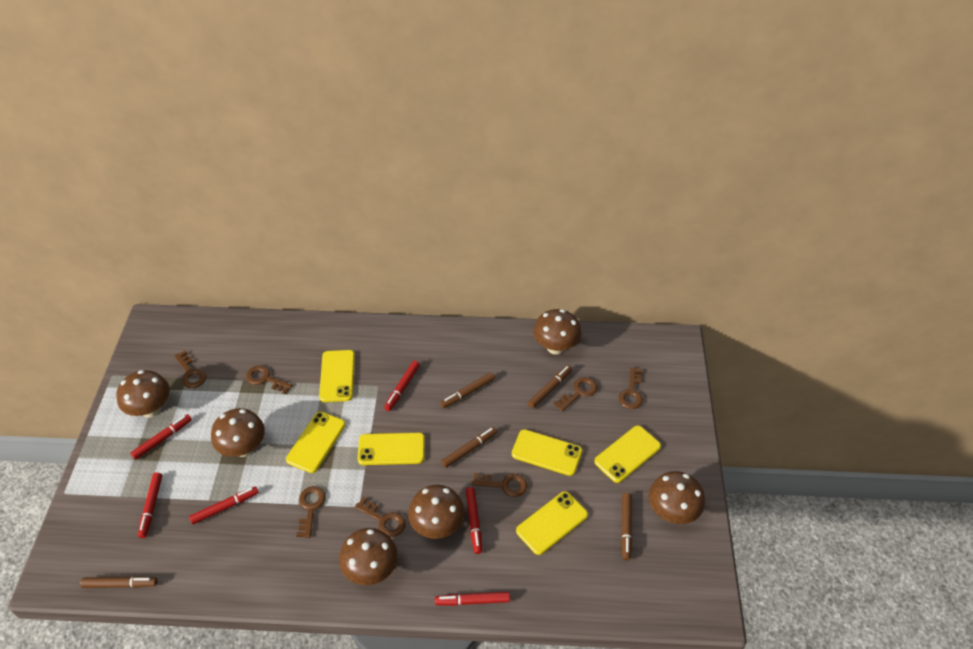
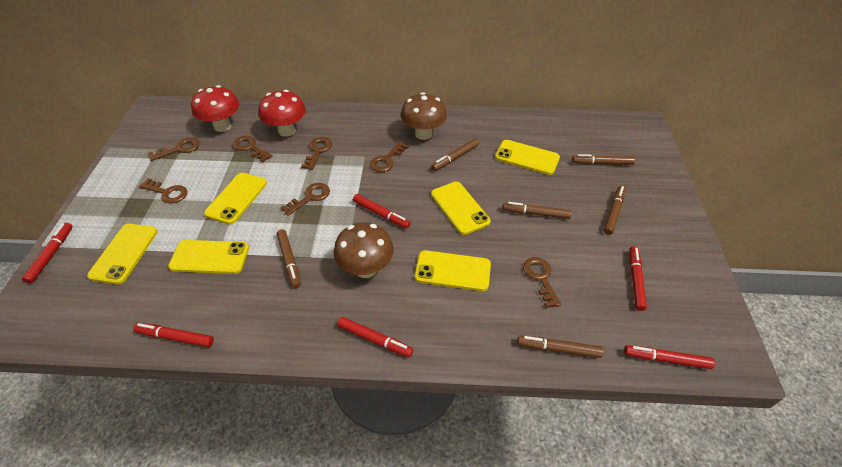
brown marker: [80,576,157,588] [440,372,495,408] [441,427,497,468] [528,365,572,409] [621,493,632,560] = 5 -> [277,229,301,288] [431,139,479,171] [503,202,572,219] [517,335,603,358] [572,154,635,165] [604,186,626,235] = 6
brown mushroom: [116,370,170,418] [211,408,265,457] [339,528,398,585] [408,485,465,539] [533,309,581,355] [649,471,705,524] = 6 -> [333,222,394,278] [401,92,447,140] = 2
red mushroom: none = 0 -> [191,85,239,132] [259,90,306,137] = 2

